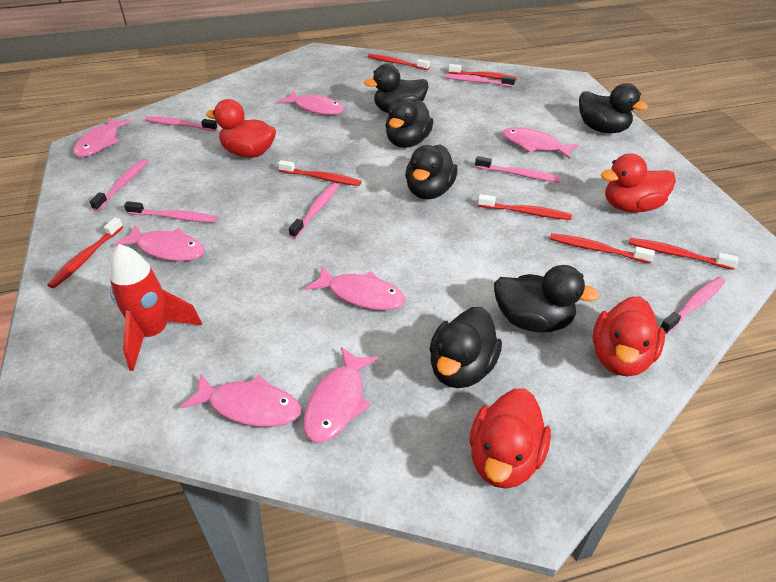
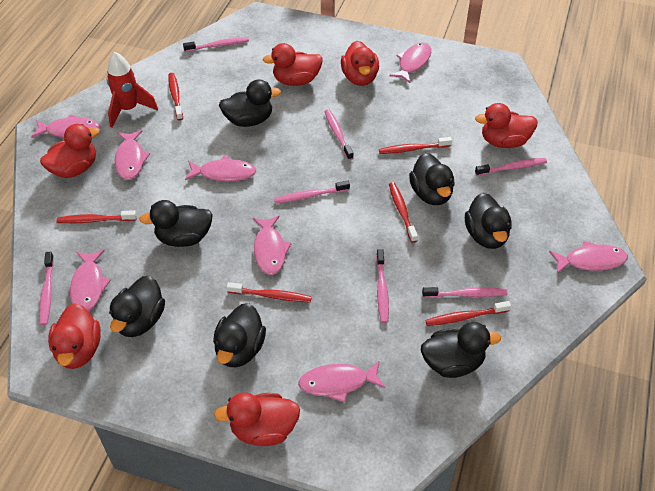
black duck: [364,64,428,113] [386,97,433,148] [405,144,458,199] [429,307,502,388] [494,265,599,333] [579,83,648,133] = 6 -> [109,276,165,337] [139,200,213,247] [213,303,266,367] [219,79,281,127] [409,153,455,205] [421,322,501,378] [465,193,512,249] = 7
pink fish: [73,117,132,157] [114,225,205,261] [180,374,301,427] [278,91,344,115] [303,347,379,443] [305,266,405,310] [502,127,579,159] = 7 -> [31,114,101,138] [70,250,111,311] [115,130,150,180] [185,156,256,182] [253,215,292,275] [298,360,385,403] [389,42,431,83] [549,241,628,274] = 8
red duck: [206,99,276,158] [469,388,551,489] [592,296,665,376] [601,153,676,213] = 4 -> [40,124,100,178] [48,303,101,369] [214,393,300,446] [263,43,323,86] [341,41,379,86] [475,103,538,148] = 6
red toothbrush: [47,218,123,288] [278,160,361,186] [368,54,430,70] [448,64,517,81] [478,194,572,220] [550,233,655,263] [629,238,739,270] = 7 -> [56,210,137,224] [168,73,183,121] [227,282,312,302] [379,137,452,154] [389,182,418,243] [425,301,511,326] = 6

